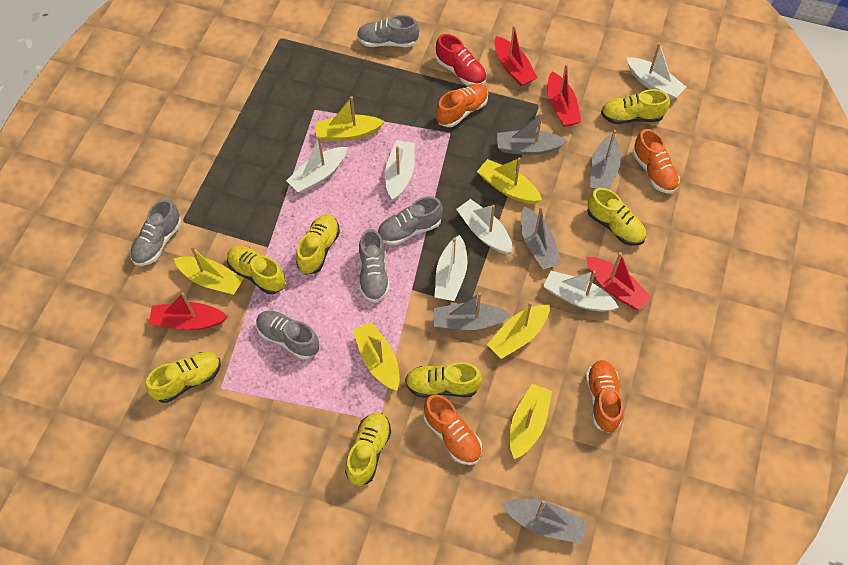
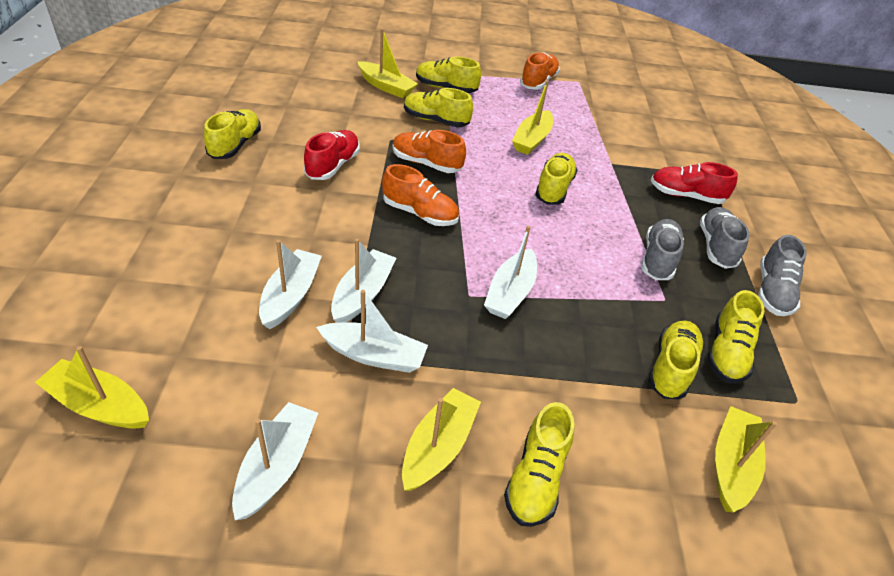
grey boat: [433,292,511,330] [497,113,567,155] [501,499,587,543] [521,206,561,269] [590,130,621,190] = 5 -> none = 0
grey shoe: [130,199,182,266] [256,311,319,359] [357,15,419,47] [359,229,390,303] [377,196,443,245] = 5 -> [641,219,684,280] [700,207,750,269] [758,235,807,316] = 3
orange shoe: [424,394,482,465] [436,84,488,127] [586,360,623,433] [632,129,680,193] = 4 -> [382,164,459,226] [392,130,466,173] [520,52,560,90] = 3
red boat: [149,292,228,330] [495,25,538,86] [548,64,581,127] [586,252,652,310] = 4 -> none = 0
red shoe: [436,34,487,86] = 1 -> [304,130,360,180] [651,162,738,204] = 2
white boat: [286,136,347,193] [385,140,415,200] [435,235,468,301] [456,199,513,254] [543,270,619,312] [626,43,686,100] = 6 -> [232,402,318,520] [259,240,322,329] [316,290,428,373] [331,239,396,323] [484,226,537,319] = 5
yellow boat: [174,246,244,295] [315,96,385,141] [353,322,399,391] [477,157,542,204] [487,302,550,359] [510,384,552,459] = 6 -> [35,346,149,428] [358,29,418,98] [402,388,481,491] [512,80,553,155] [715,406,777,512] = 5

